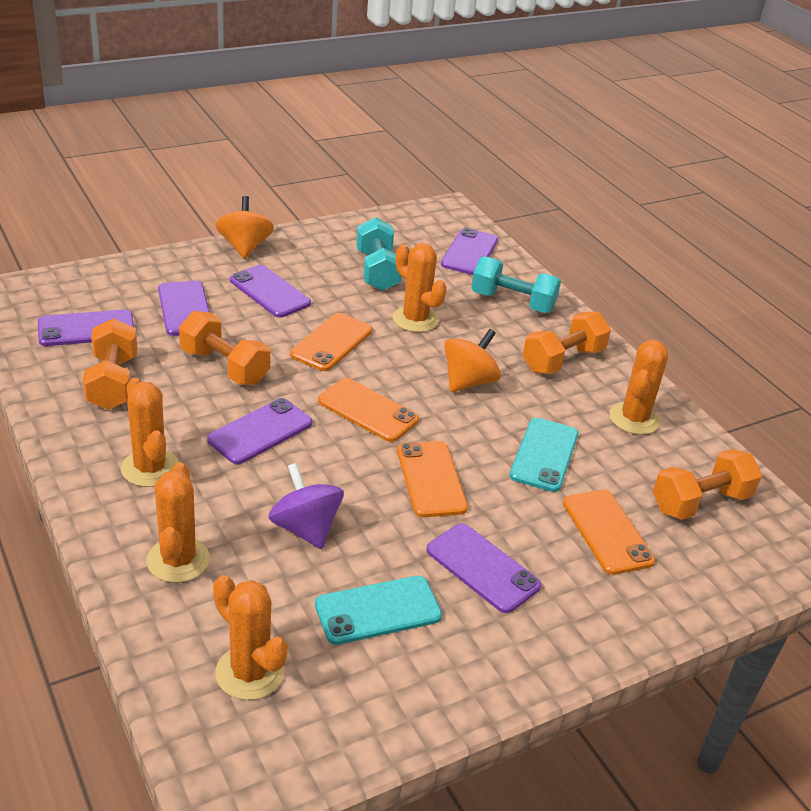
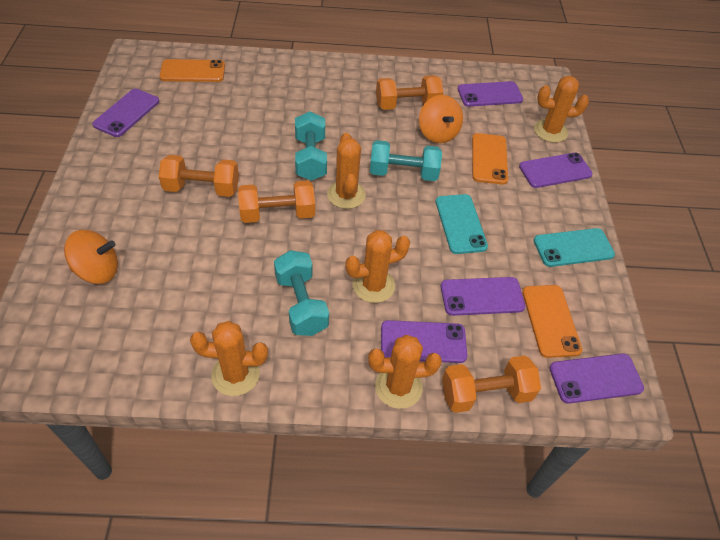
orange phone: [290,313,372,371] [318,378,419,442] [397,441,468,517] [563,490,655,575] = 4 -> [159,59,225,82] [472,133,508,185] [522,285,582,358] = 3
purple spinning top: [268,463,344,549] = 1 -> none = 0
turquoise dumbbell: [356,217,402,291] [471,256,561,313] = 2 -> [274,250,329,336] [295,111,327,181] [370,140,442,181] = 3

